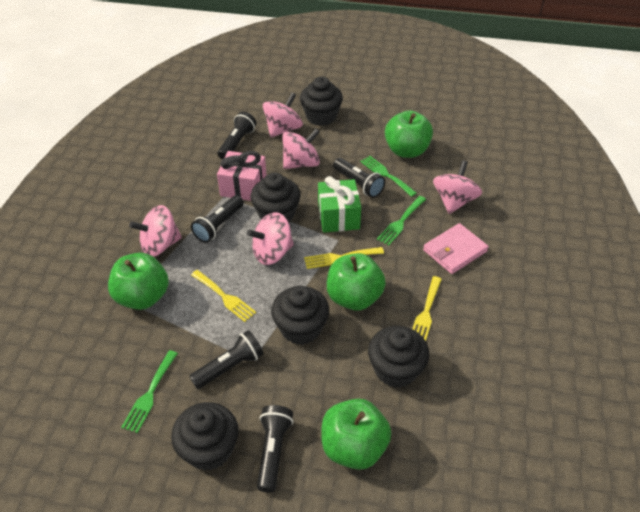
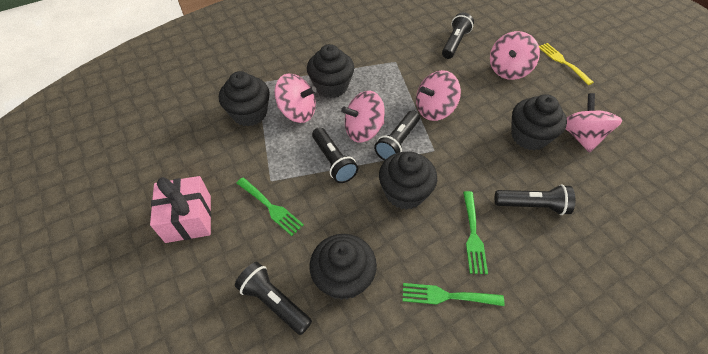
green apple: [108,253,169,310] [321,399,391,470] [327,253,386,311] [385,110,433,158] = 4 -> none = 0
green gift: [318,176,361,233] = 1 -> none = 0
pink wallet: [423,223,489,274] = 1 -> none = 0
yellow fork: [191,270,256,322] [304,247,384,269] [413,276,442,341] = 3 -> [539,43,594,85] = 1

